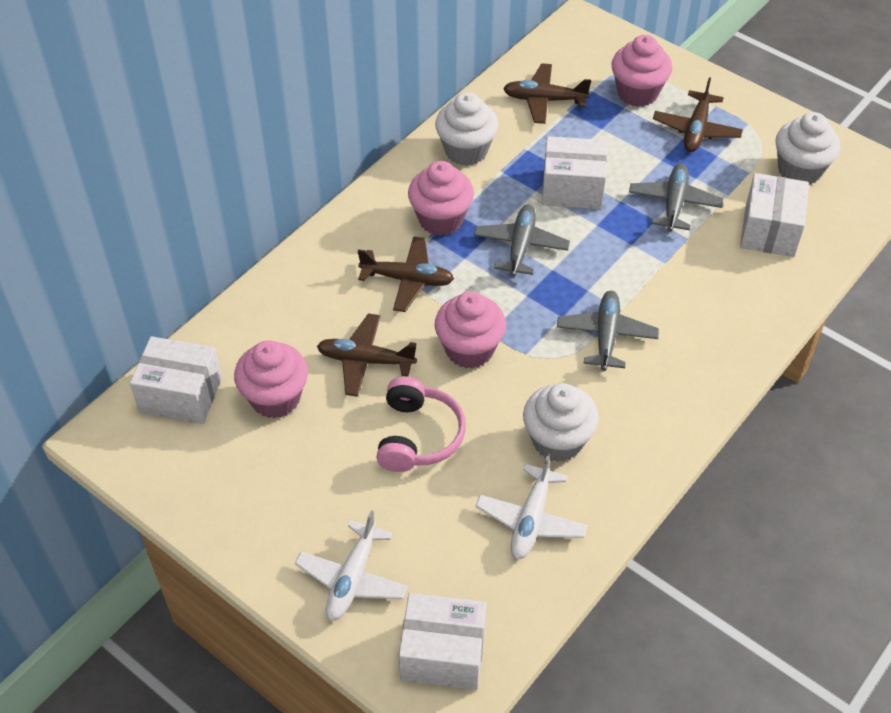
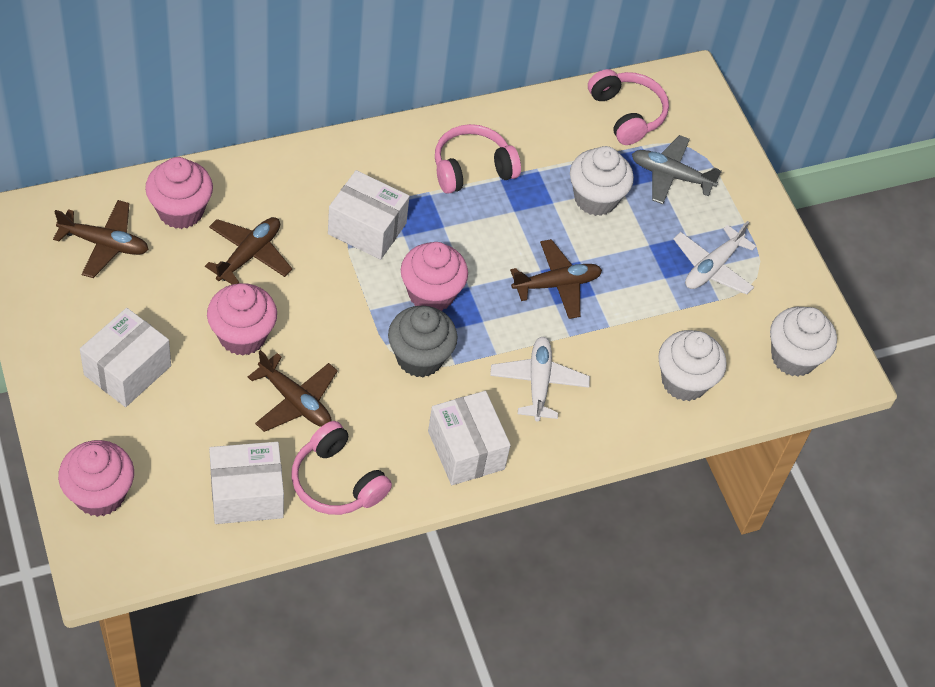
grey cupcake: none = 0 -> [388,305,458,377] = 1
grey plane: [474,205,570,276] [557,291,659,371] [629,163,723,232] = 3 -> [632,135,722,204] = 1
pink headphones: [376,377,466,472] = 1 -> [292,421,392,515] [435,124,521,194] [588,69,669,145] = 3

